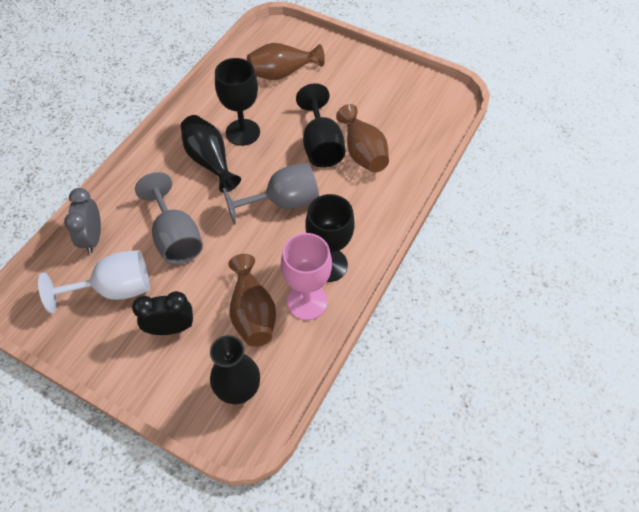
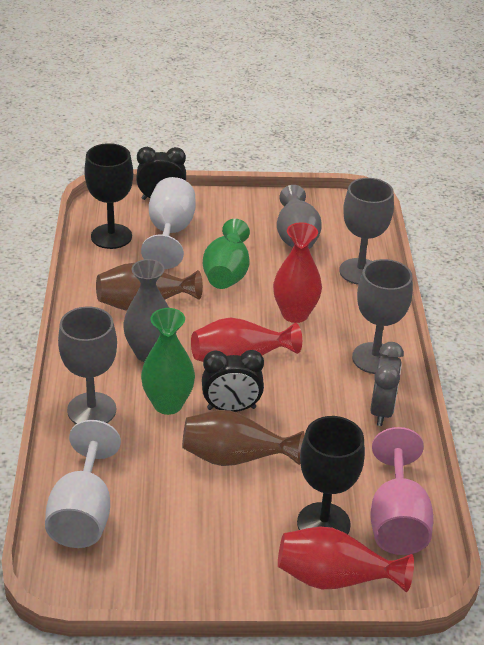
black clock: [132,291,193,335] = 1 -> [136,147,186,200] [202,350,264,412] = 2
black goblet: [215,58,260,146] [296,83,345,168] [305,194,355,282] = 3 -> [84,143,133,249] [297,416,365,534] = 2
black vase: [181,115,241,192] [210,335,260,404] = 2 -> none = 0
brown vase: [228,254,276,347] [247,43,325,80] [336,104,389,173] = 3 -> [96,263,203,311] [182,410,305,466] = 2
green vase: none = 0 -> [141,308,195,415] [203,219,250,289] = 2
grey goblet: [135,172,203,265] [223,163,319,225] = 2 -> [58,306,117,424] [339,178,394,285] [352,259,413,374] = 3
grey vase: none = 0 -> [123,259,169,362] [277,185,322,249] = 2
red vase: none = 0 -> [191,318,302,362] [273,222,322,323] [278,527,414,592] = 3
white goblet: [38,250,150,313] = 1 -> [45,420,121,548] [141,177,195,269] = 2

